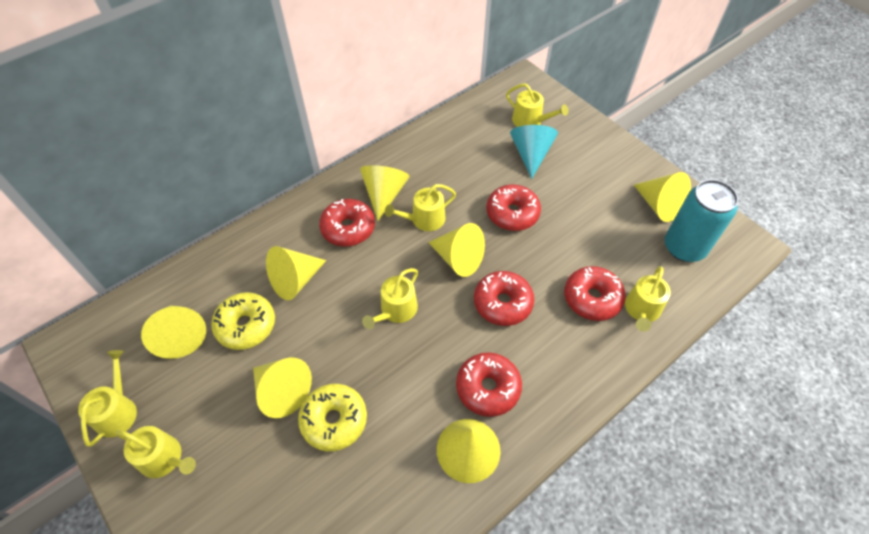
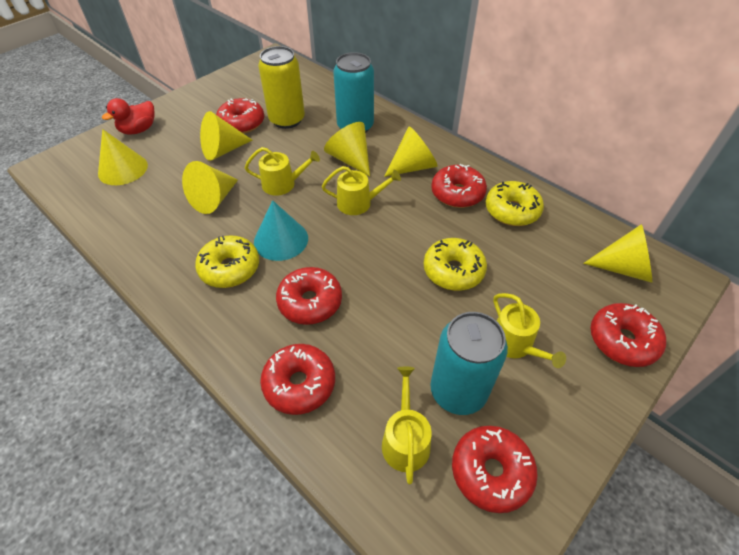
red donut: [319,199,375,247] [456,352,522,417] [474,271,534,326] [486,185,541,231] [564,266,626,321] = 5 -> [216,98,264,134] [260,344,335,415] [276,267,342,325] [431,164,487,208] [452,426,538,513] [590,303,666,367] = 6
red duck: none = 0 -> [102,98,155,135] = 1
turquoise can: [665,180,738,262] = 1 -> [333,52,374,133] [430,312,508,415] = 2
yellow can: none = 0 -> [258,46,305,129] = 1
yellow cone: [141,306,206,359] [253,358,312,418] [266,246,326,301] [360,165,410,221] [428,223,485,277] [437,419,501,483] [634,172,691,222] = 7 -> [98,129,148,185] [182,161,238,214] [200,111,253,161] [324,122,370,176] [384,126,438,177] [583,224,652,283] = 6
yellow donut: [211,292,275,350] [298,384,367,451] = 2 -> [195,236,259,288] [424,238,487,291] [486,181,544,226] = 3
yellow watering can: [78,350,137,447] [115,426,196,478] [362,268,418,329] [385,184,456,231] [506,83,568,127] [625,266,671,332] = 6 -> [245,147,320,196] [322,166,401,215] [382,366,432,485] [493,293,566,368] = 4

